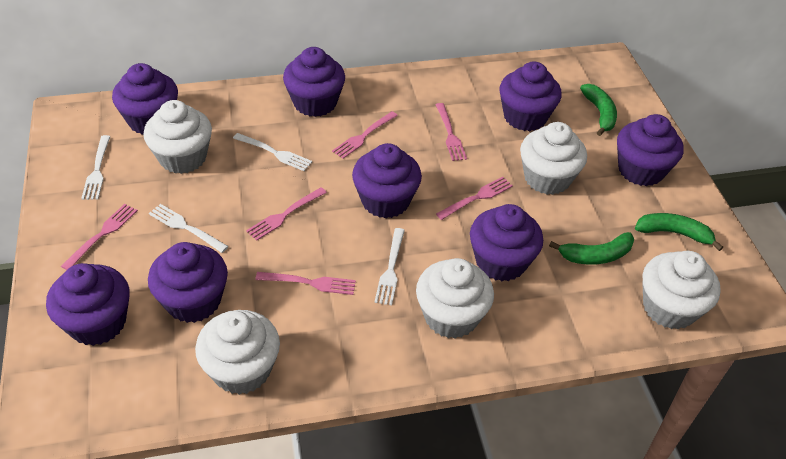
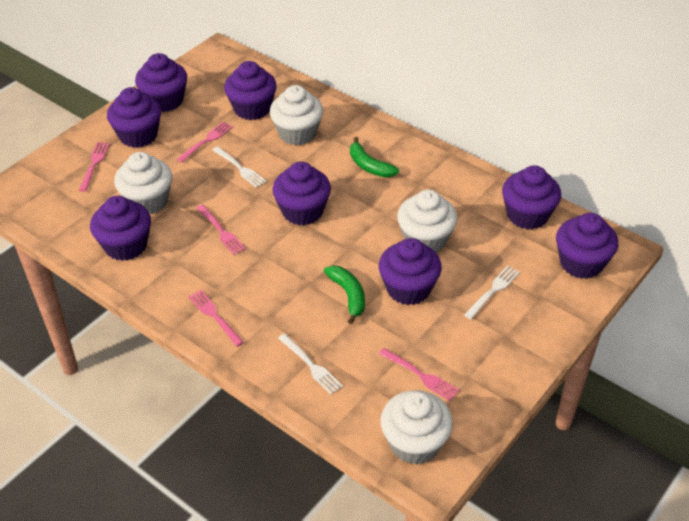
green banana: [549,232,634,265] [580,84,617,136] [635,213,723,251] = 3 -> [324,266,365,324] [350,137,399,177] = 2
pink fork: [61,204,138,270] [246,187,327,241] [255,272,356,295] [332,111,398,159] [436,103,467,161] [436,177,513,220] = 6 -> [79,142,110,192] [177,122,233,163] [188,290,244,347] [197,205,246,255] [379,348,459,401] = 5
white cupcake: [143,100,212,174] [195,310,280,395] [416,258,494,338] [520,122,587,195] [642,251,721,329] = 5 -> [114,152,172,214] [270,85,323,145] [380,390,453,465] [397,190,457,253] = 4
white fork: [81,135,111,200] [149,204,228,253] [233,133,312,171] [374,228,405,305] = 4 -> [213,146,267,188] [278,333,343,395] [464,266,520,319] = 3

